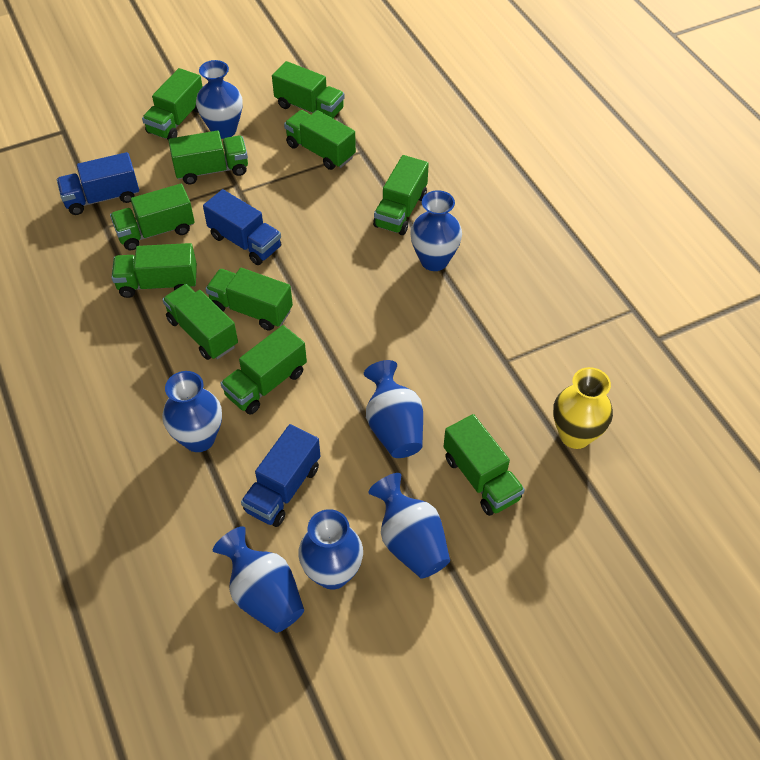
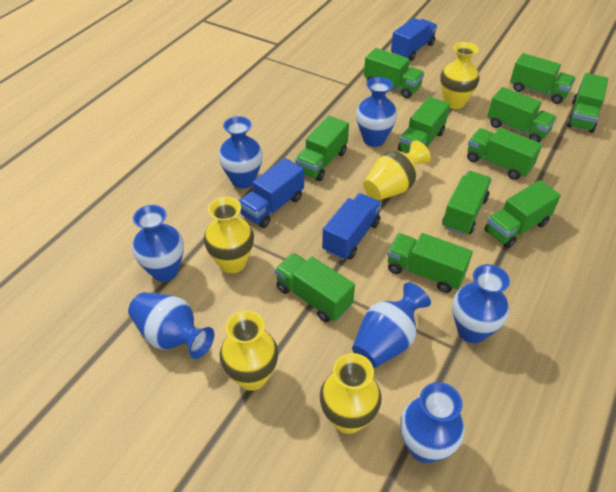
yellow vase: [553,367,613,449] = 1 -> [204,197,254,273] [219,311,278,391] [320,353,382,434] [363,141,431,201] [440,42,479,109] = 5

